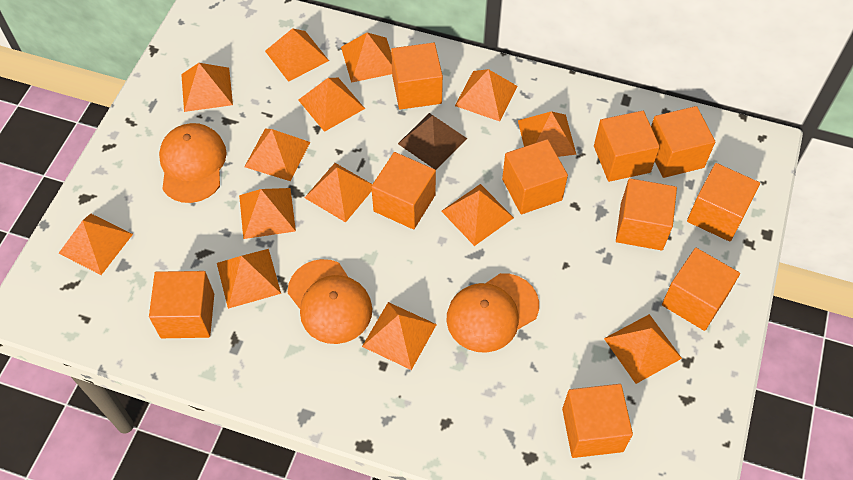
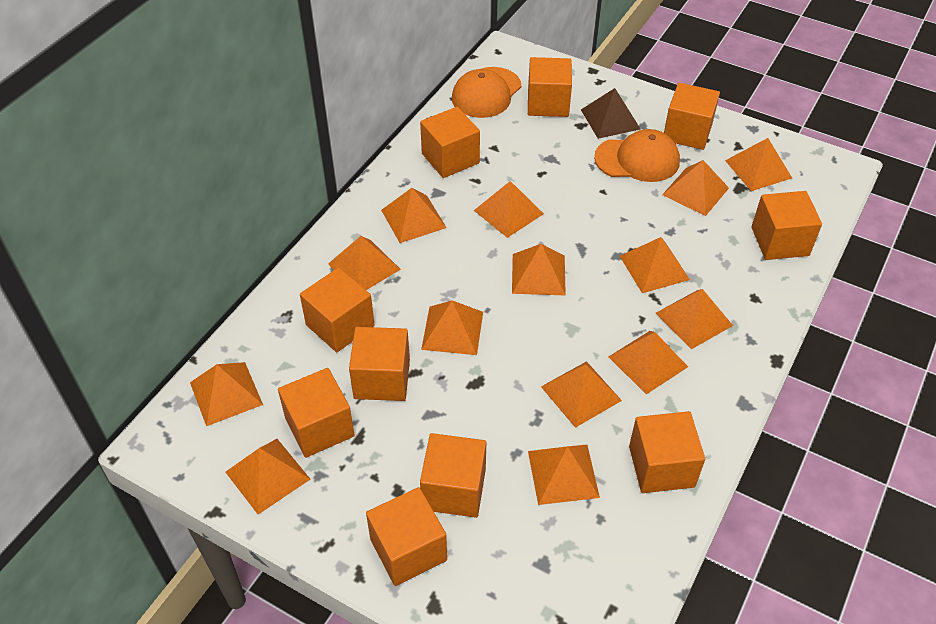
orange cap: [159,123,227,203] [288,259,372,344] [446,273,539,353] = 3 -> [452,67,521,118] [594,129,680,182] = 2

